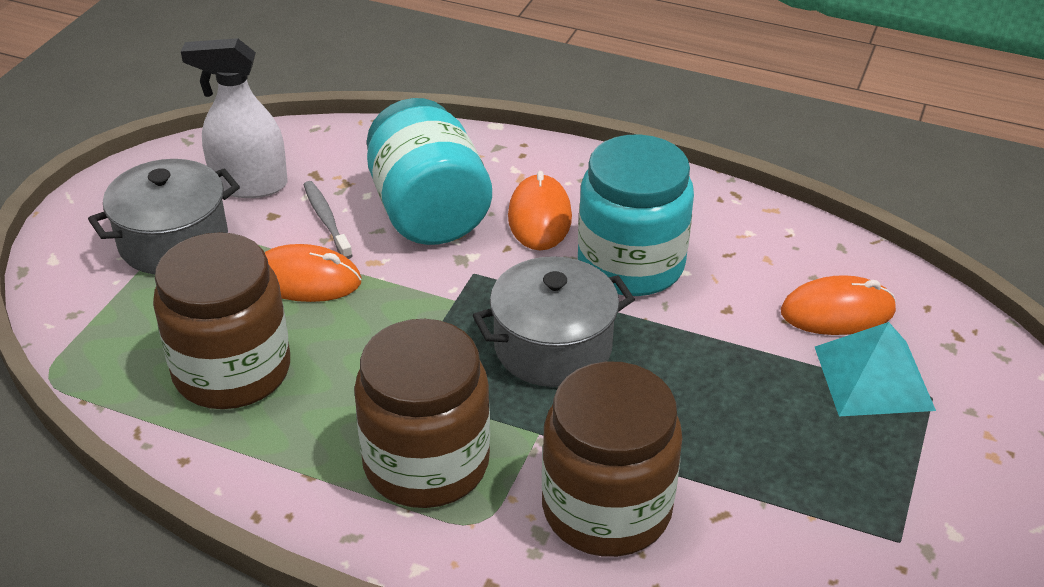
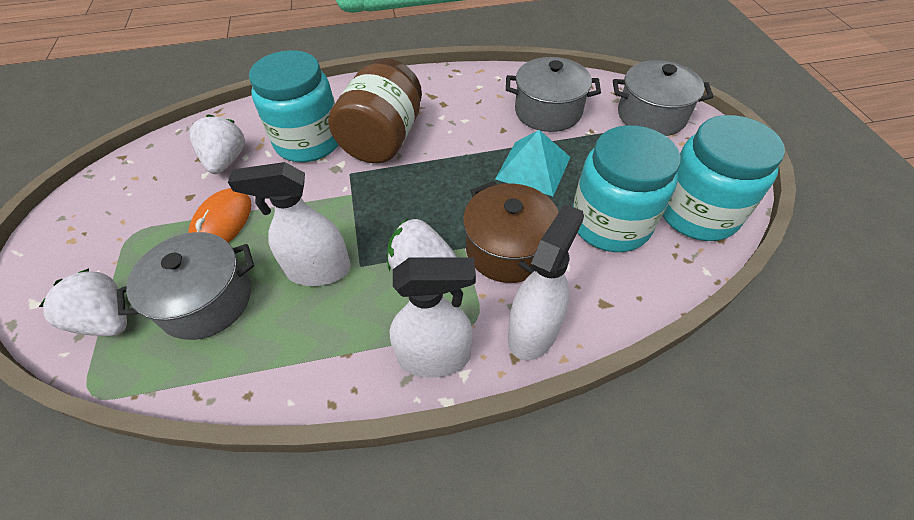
brown jar: [153,232,290,409] [354,319,490,508] [542,361,682,557] = 3 -> [328,58,422,163] = 1
brown pot: none = 0 -> [463,181,559,283] = 1
grey pot: [88,159,240,274] [473,256,635,387] = 2 -> [117,232,254,340] [506,57,601,132] [613,60,713,136] = 3
grey toothbrush: [303,181,353,259] = 1 -> none = 0
orange mouse: [265,244,361,302] [508,171,572,250] [781,275,896,335] = 3 -> [188,188,252,243] = 1
turquoise jar: [367,98,492,245] [578,135,694,296] = 2 -> [249,50,338,162] [573,125,681,252] [663,115,785,241] = 3
white spray bottle: [181,38,287,198] = 1 -> [228,162,351,286] [390,257,476,378] [508,204,584,360] = 3
white strawberry: none = 0 -> [39,268,127,336] [190,115,245,174] [387,218,457,271] = 3

